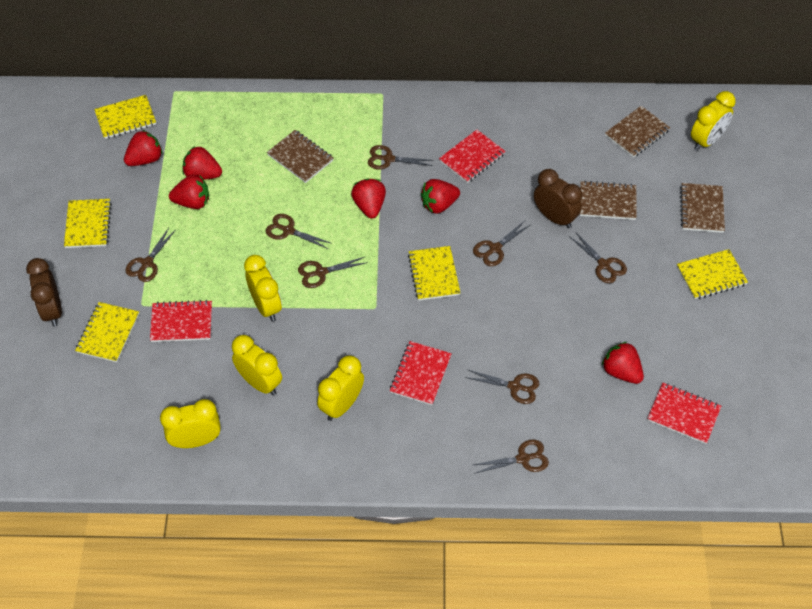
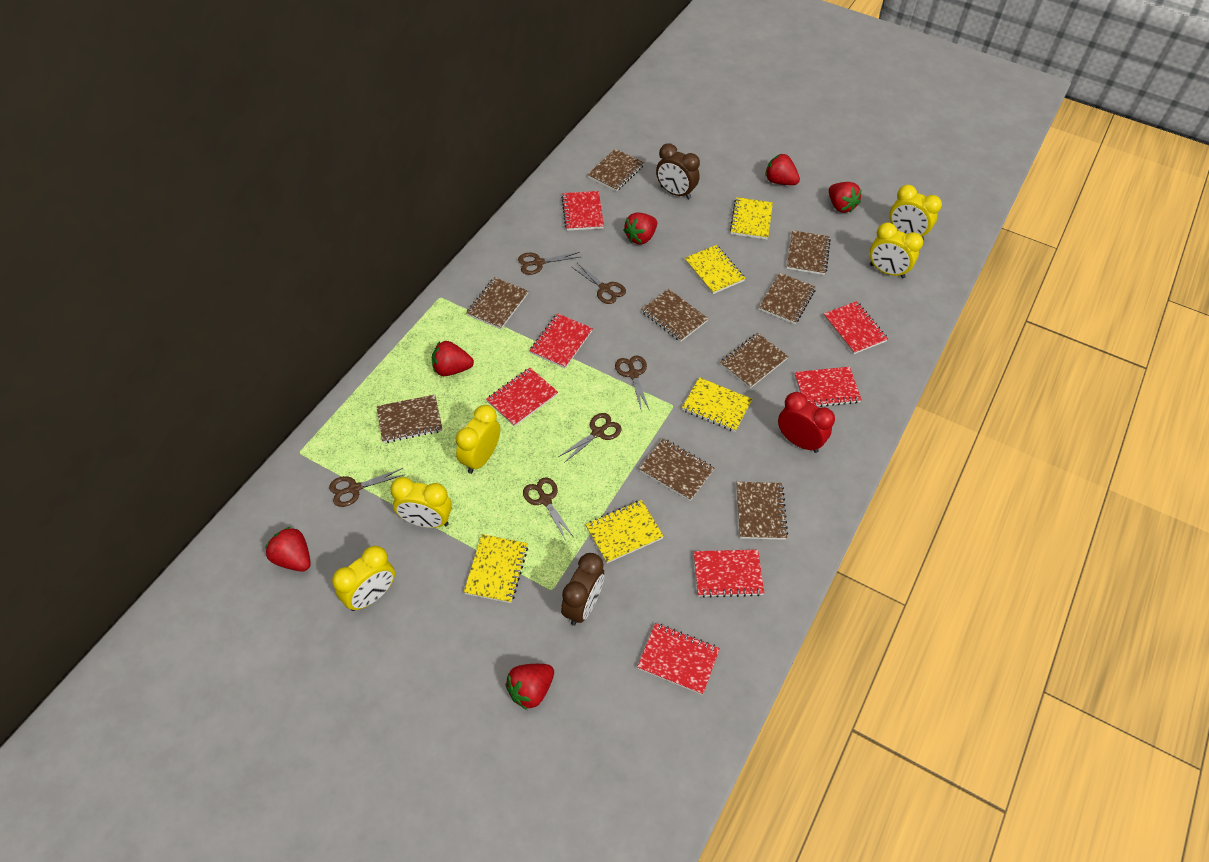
brown notebook: [267,130,333,183] [580,181,637,220] [605,106,670,158] [680,183,725,233] = 4 -> [376,395,442,443] [466,277,528,329] [587,149,644,191] [639,438,714,501] [641,289,708,342] [720,333,789,388] [736,482,788,540] [759,273,816,324] [787,230,831,275] = 9
brown scissors: [125,228,175,282] [266,214,330,249] [298,257,368,288] [368,145,434,169] [465,370,539,404] [473,221,530,266] [473,439,549,474] [569,232,627,283] = 8 -> [329,468,405,507] [518,252,580,275] [523,477,574,541] [558,413,622,463] [572,263,626,304] [615,355,649,409] = 6
red clock: none = 0 -> [778,392,835,453] = 1
red notebook: [150,300,212,342] [390,341,452,405] [439,130,506,183] [647,383,721,444] = 4 -> [486,368,558,427] [529,313,593,368] [561,191,604,231] [637,623,720,695] [694,550,764,598] [794,367,862,407] [823,301,888,354] = 7

